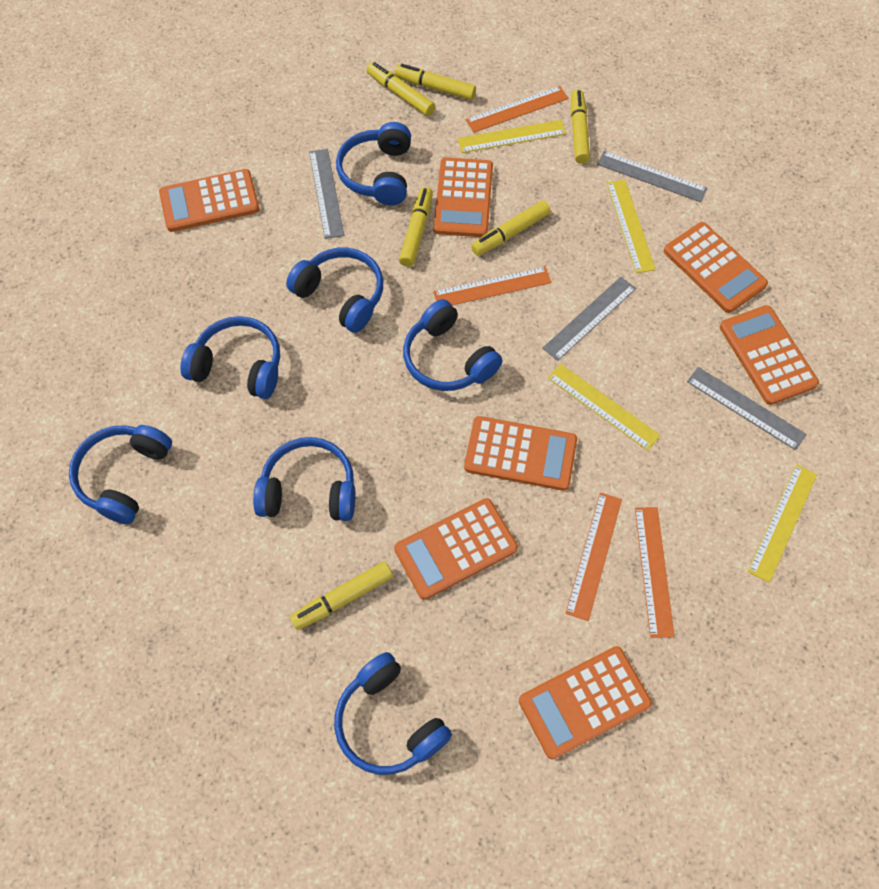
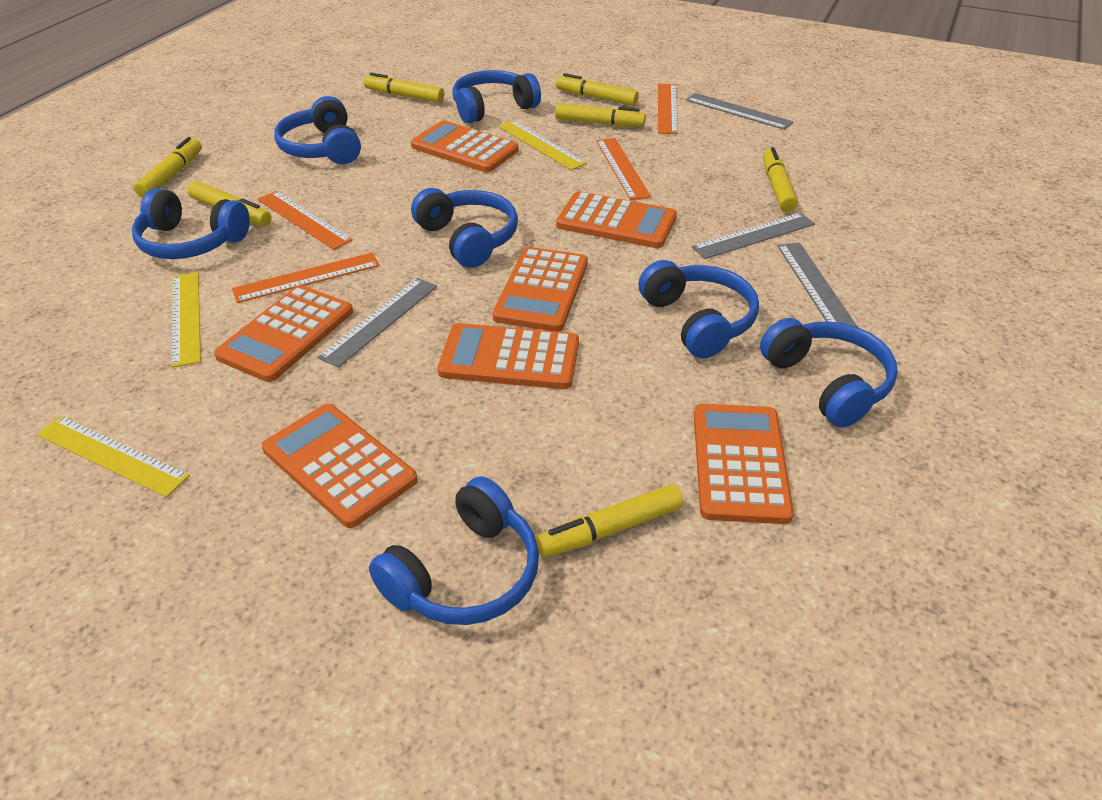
yellow marker: [290,561,393,630] [366,62,435,116] [394,64,476,100] [399,187,433,267] [471,200,551,256] [571,89,590,164] = 6 -> [134,137,202,198] [188,181,271,226] [364,72,444,103] [536,484,683,558] [555,103,646,127] [556,73,639,106] [763,147,798,212] = 7
yellow ruler: [458,120,566,153] [548,363,661,451] [607,180,656,273] [748,464,817,583] = 4 -> [37,415,190,497] [171,272,201,368] [498,120,587,170] = 3

